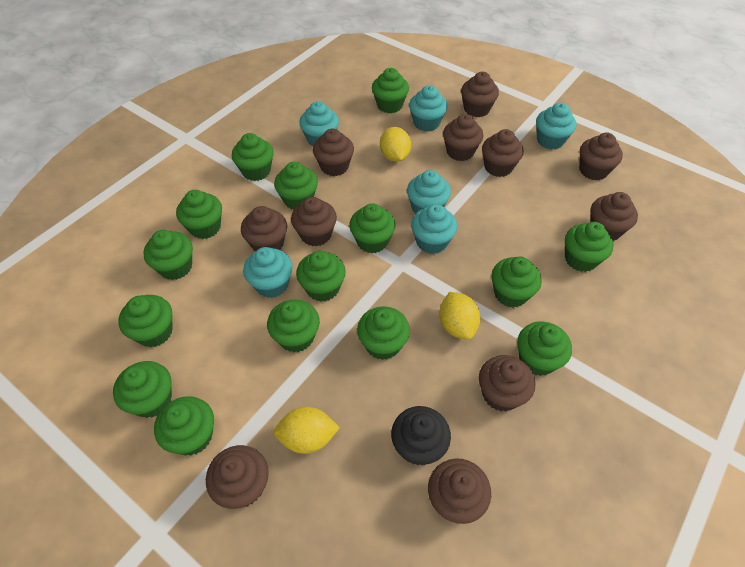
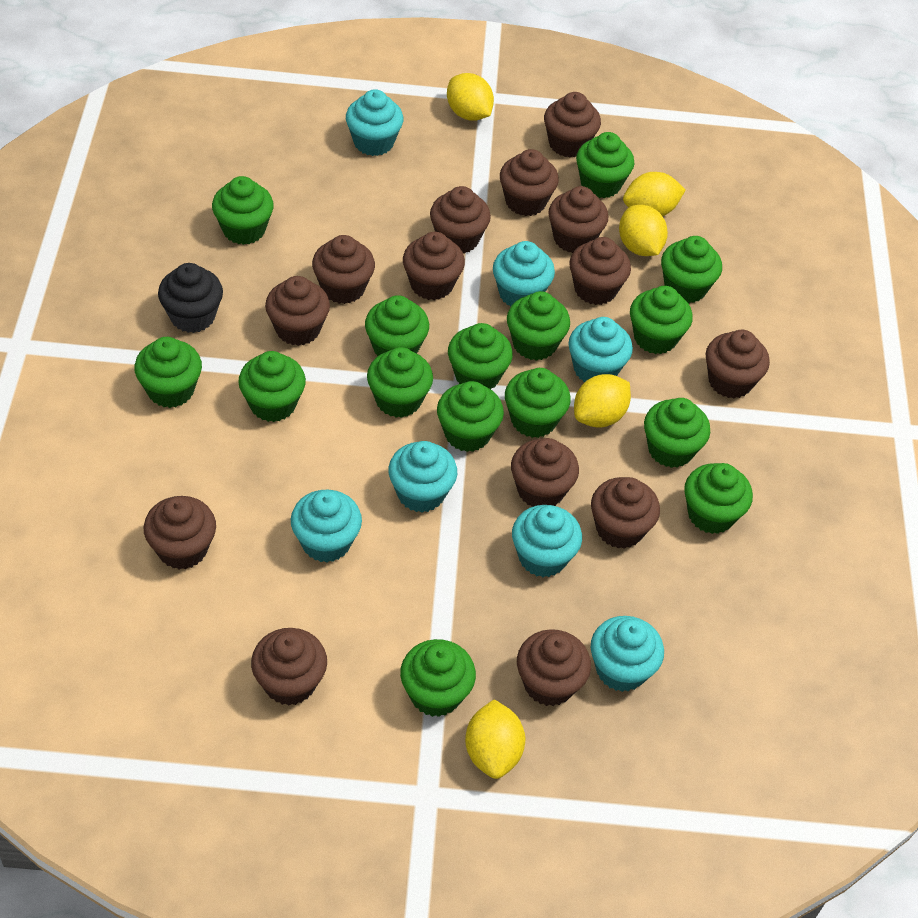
brown cupcake: [206,445,269,509] [241,206,287,251] [291,197,337,246] [313,128,354,176] [428,458,491,524] [443,114,483,161] [461,72,499,117] [479,355,536,411] [482,129,524,177] [579,132,623,180] [590,192,638,241] = 11 -> [144,496,216,570] [251,628,327,705] [265,276,330,346] [312,235,375,304] [403,232,465,300] [430,186,491,254] [500,149,559,216] [511,438,579,507] [517,629,591,706] [544,92,601,157] [548,186,608,253] [569,237,631,305] [591,477,660,549] [705,330,770,399] = 14
turquoise cupcake: [243,247,293,298] [299,101,339,146] [407,170,451,214] [409,85,448,132] [411,204,457,254] [536,103,576,150] = 6 -> [291,490,362,563] [346,89,404,156] [388,441,457,513] [493,241,555,306] [512,505,582,577] [568,317,633,382] [591,616,664,692] = 7
yellow lemon: [274,407,340,454] [380,127,411,162] [439,292,480,340] = 3 -> [447,73,494,121] [465,699,525,779] [574,374,631,428] [619,205,668,256] [623,172,685,216] = 5

